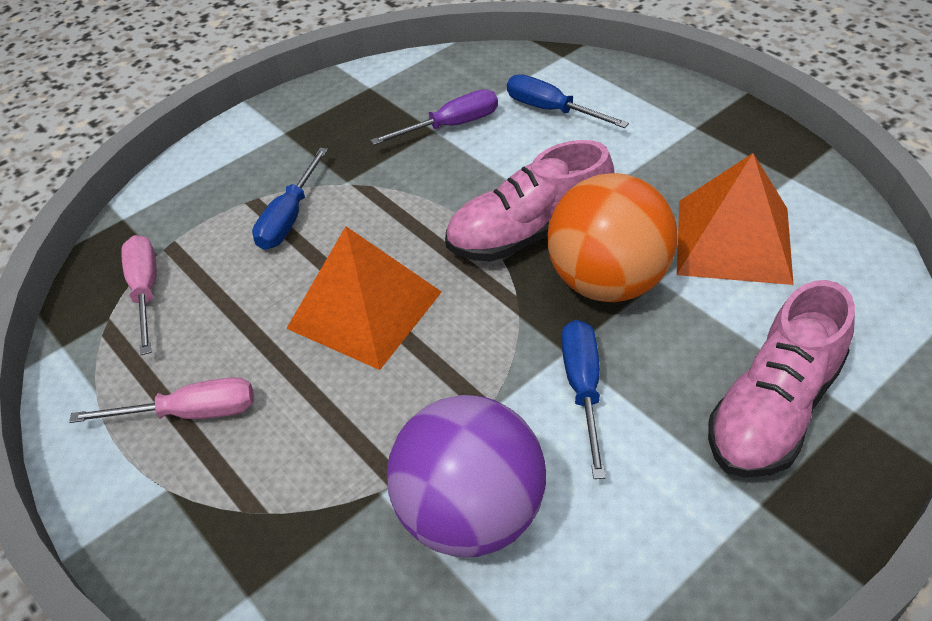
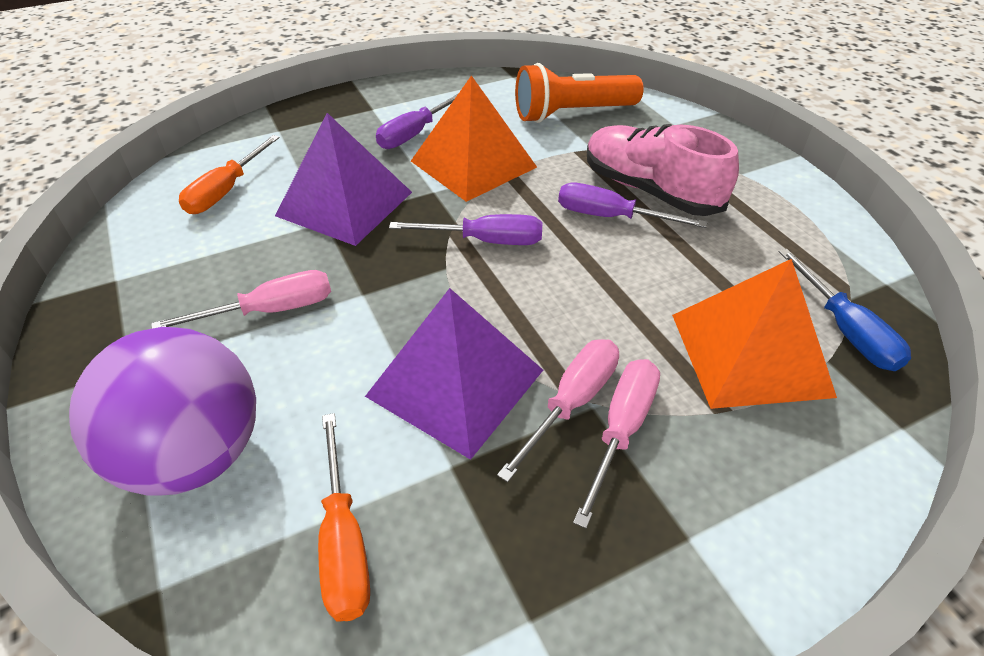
blue screwdriver: [252,148,328,250] [507,74,629,128] [562,320,606,479] = 3 -> [779,249,911,371] = 1
orange ball: [547,173,677,302] = 1 -> none = 0
orange flashlight: none = 0 -> [515,63,643,123] = 1
orange screwdriver: none = 0 -> [179,135,280,214] [318,413,370,621] = 2
pink screwdriver: [69,377,254,423] [121,235,156,355] = 2 -> [151,270,331,329] [497,339,619,482] [573,359,660,529] = 3
pink shoe: [445,140,614,262] [708,280,855,478] = 2 -> [587,124,739,216] = 1
purple pyramid: none = 0 -> [275,113,412,246] [365,288,543,460] = 2
purple screwdriver: [370,89,498,145] = 1 -> [376,93,459,149] [389,214,542,245] [558,183,707,228] = 3

